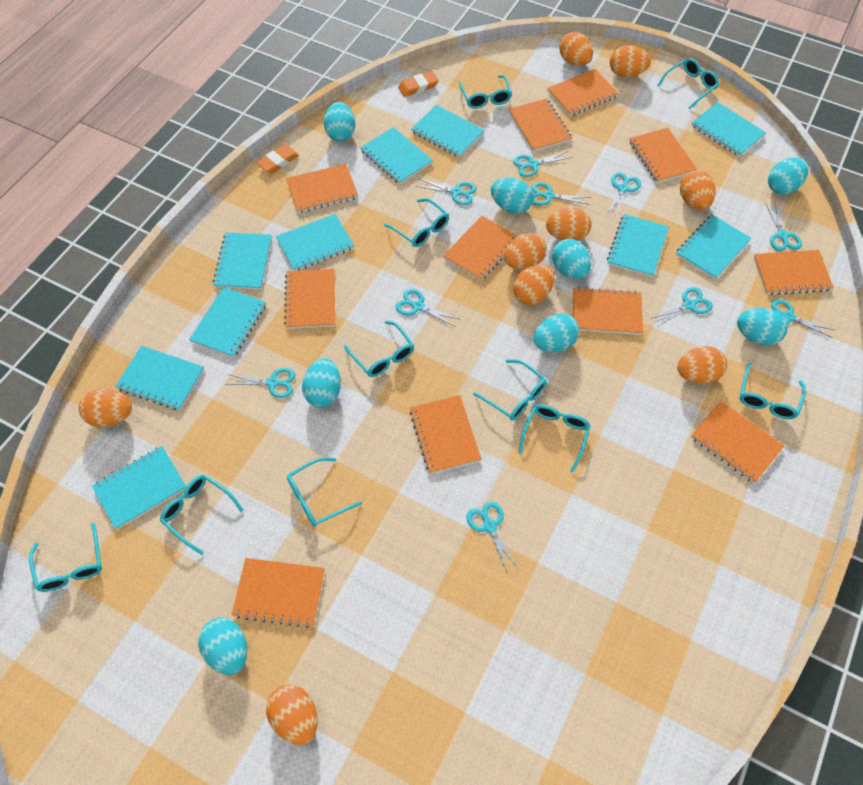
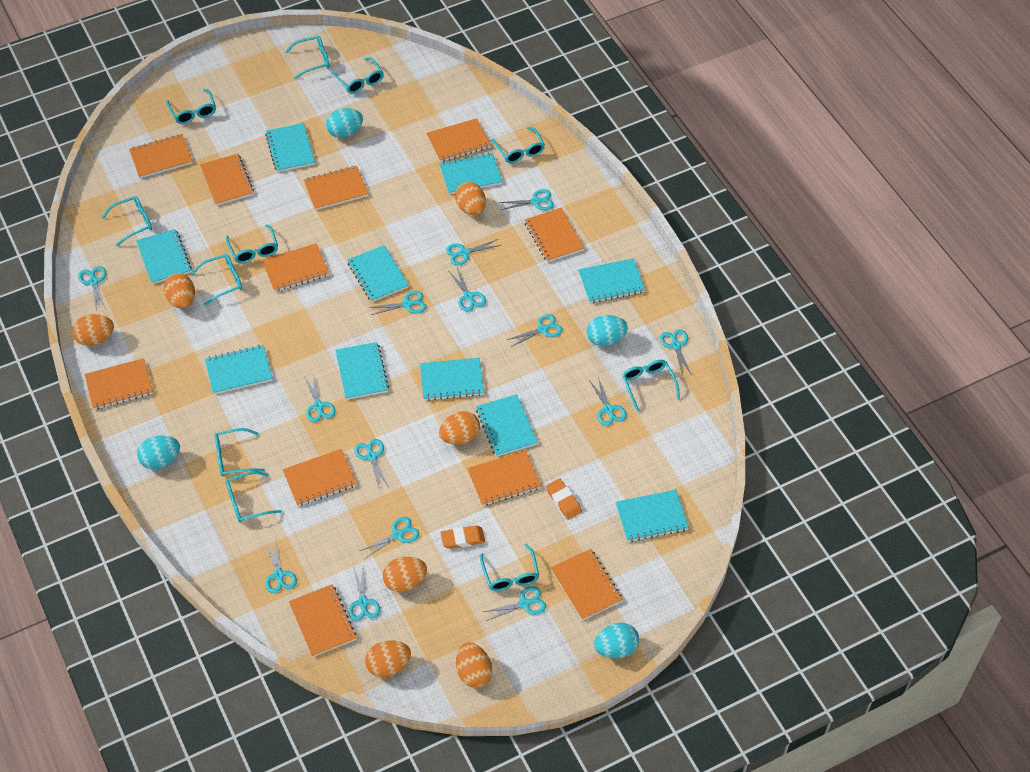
orange egg: [79,389,132,427] [266,684,317,745] [504,233,547,270] [513,264,555,305] [546,207,591,241] [559,32,593,66] [610,45,651,77] [677,346,727,384] [680,170,716,210] = 9 -> [72,314,114,346] [164,273,195,309] [365,640,411,677] [383,557,427,592] [439,411,480,445] [455,182,486,216] [456,642,492,688] = 7
turquoise egg: [198,618,247,675] [302,358,341,407] [324,102,355,142] [491,178,534,214] [534,313,580,352] [552,239,591,279] [737,308,788,345] [768,158,809,195] = 8 -> [137,435,180,469] [326,108,363,138] [587,315,628,346] [594,623,639,659] = 4
turquoise glasses: [29,523,102,592] [160,474,243,555] [287,458,362,527] [344,321,414,377] [384,198,449,247] [458,75,512,109] [473,359,547,421] [518,404,591,473] [657,58,719,109] [740,363,806,419] = 10 -> [102,196,152,246] [166,89,216,124] [191,254,242,305] [215,428,265,476] [226,224,278,263] [226,471,282,523] [285,36,330,79] [331,57,384,94] [480,544,539,591] [492,127,545,163] [622,360,680,412] = 11
turquoise scissors: [225,368,296,398] [396,289,461,327] [415,178,477,205] [466,501,519,574] [513,151,572,177] [532,182,591,206] [606,172,641,219] [650,287,713,327] [765,202,802,251] [771,299,834,338] = 10 -> [78,266,106,308] [265,539,297,593] [305,377,336,422] [349,566,380,621] [354,439,388,488] [360,517,419,558] [371,291,426,315] [446,239,502,265] [449,268,486,312] [483,586,546,621] [499,189,554,210] [507,314,563,347] [589,377,627,426] [660,329,692,376] = 14

